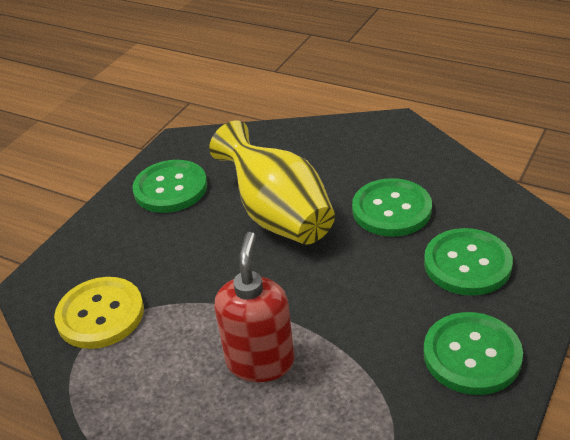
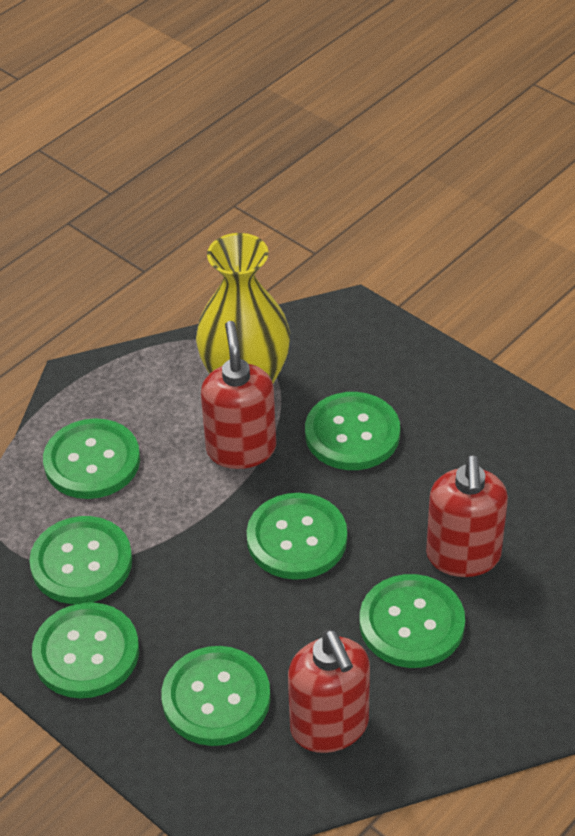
green button: [132,160,207,213] [352,178,432,236] [424,228,513,296] [424,312,523,395] = 4 -> [29,516,132,604] [32,602,139,698] [43,418,140,499] [161,646,271,746] [247,493,347,580] [305,392,400,470] [360,574,465,668] = 7
red soap dispenser: [214,232,294,382] = 1 -> [201,321,276,469] [288,629,370,753] [426,455,508,577] = 3
yellow button: [54,277,144,349] = 1 -> none = 0

